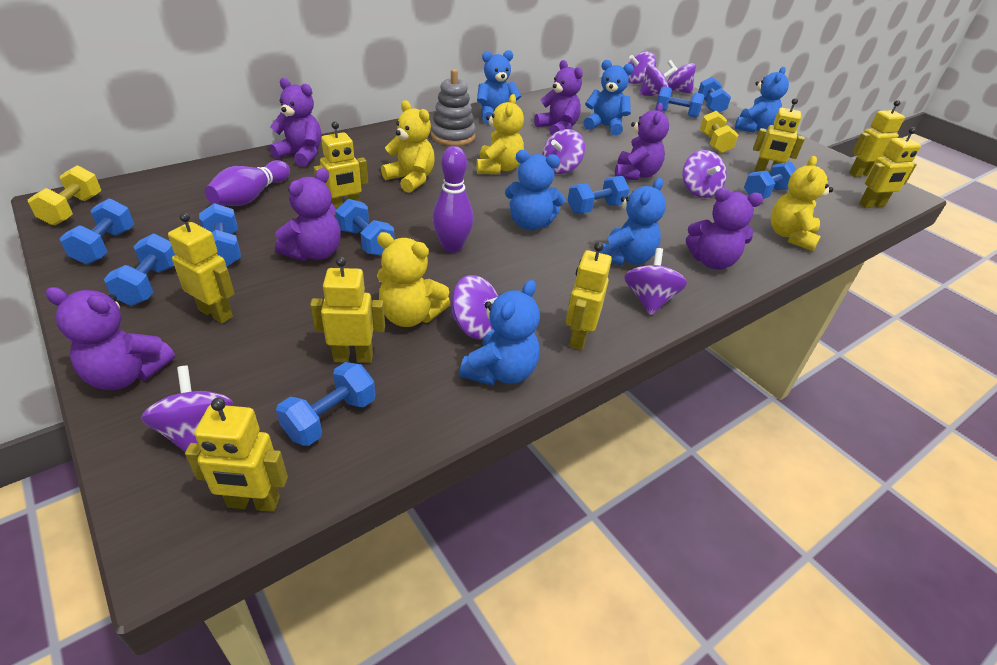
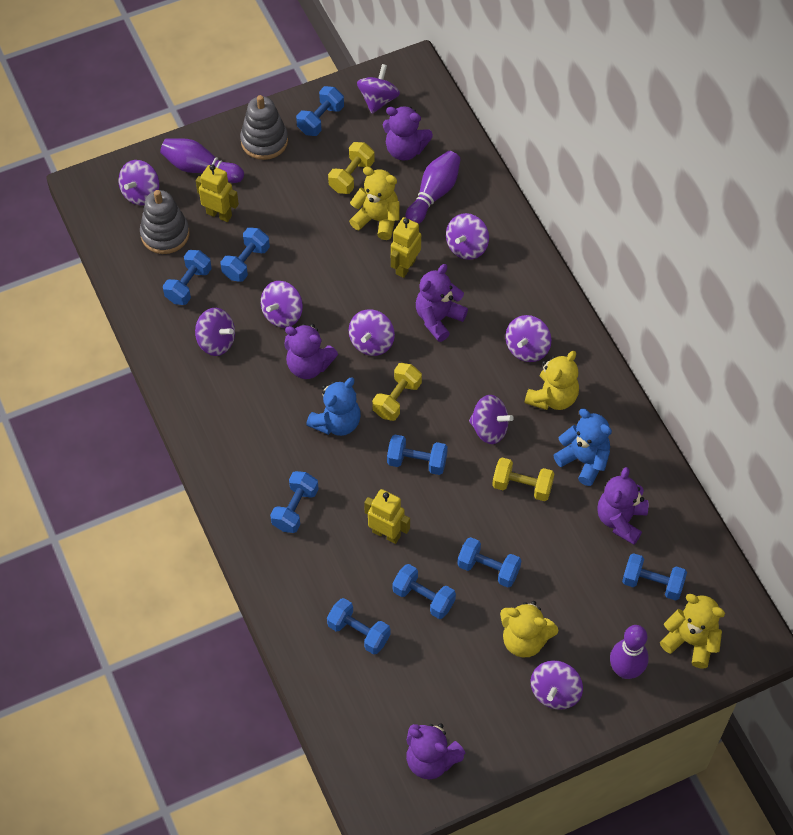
blue teddy bear: [459,280,540,386] [477,50,521,124] [505,150,565,230] [583,60,634,136] [599,178,666,266] [735,67,789,133] = 6 -> [306,377,361,436] [553,409,612,486] = 2
grey stacking toy: [431,69,476,146] = 1 -> [140,190,189,254] [240,95,288,160] = 2
purple bowling pin: [205,160,290,206] [432,146,474,253] = 2 -> [160,138,244,183] [405,151,461,224] [610,625,649,679] = 3
purple spinning top: [141,366,234,452] [451,275,498,340] [542,129,585,174] [624,248,687,315] [628,52,656,84] [639,65,676,97] [667,60,696,94] [682,150,727,198] = 8 -> [118,160,159,205] [195,308,235,356] [261,281,303,328] [349,309,395,356] [357,64,400,114] [446,213,489,260] [469,395,514,444] [505,315,551,362] [531,660,583,710] = 9
purple teddy bear: [45,287,175,390] [270,78,322,167] [275,168,341,261] [534,60,583,135] [615,103,669,180] [686,188,763,270] = 6 -> [284,324,338,379] [383,106,433,160] [406,723,465,779] [416,264,468,342] [597,467,648,545] = 5
yellow dumbbell: [28,165,101,225] [700,111,738,153] = 2 -> [328,142,375,194] [372,363,422,421] [492,458,555,501] = 3
yellow robot: [168,212,235,324] [185,398,288,512] [310,257,385,363] [314,121,368,216] [566,242,612,350] [753,98,805,174] [849,100,905,177] [859,127,921,208] = 8 -> [196,164,239,222] [364,489,410,544] [391,217,421,278] = 3

